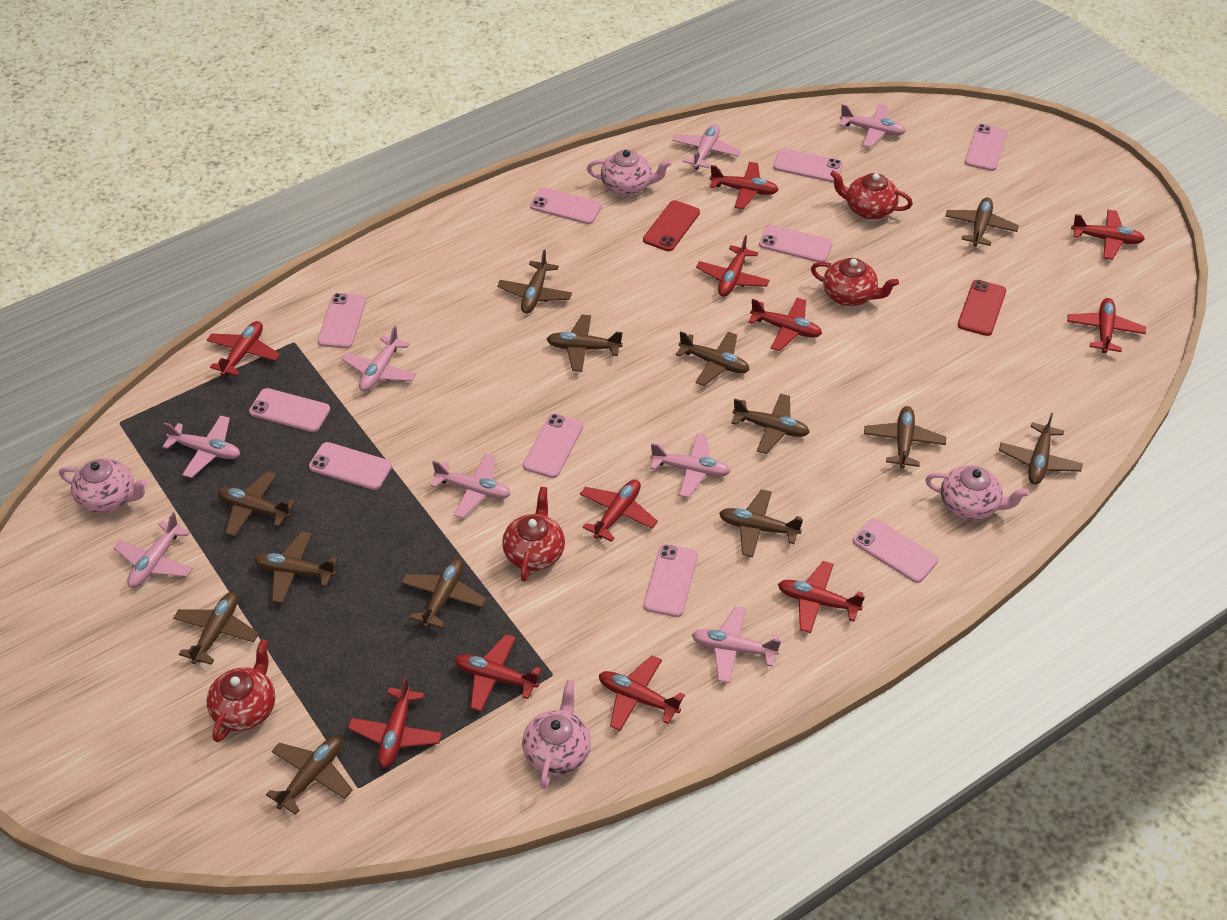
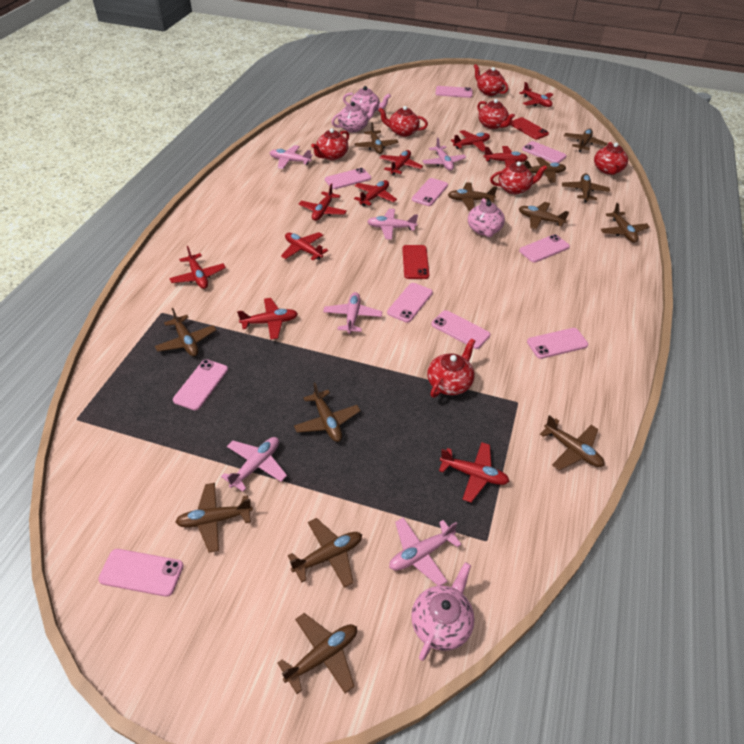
pink plane: [114,512,193,588] [163,415,240,478] [342,326,416,392] [431,454,511,518] [650,433,731,498] [672,124,741,169] [692,606,781,683] [839,104,906,148] = 8 -> [221,437,287,492] [270,145,313,169] [323,292,382,334] [367,209,418,240] [389,518,462,586] [422,137,466,171] = 6
red plane: [207,321,280,376] [348,677,442,768] [455,634,542,711] [580,479,658,542] [599,655,685,731] [696,235,770,297] [710,162,779,209] [748,298,822,351] [778,561,865,633] [1067,298,1146,353] [1071,210,1145,260] = 11 -> [169,246,226,289] [237,298,298,340] [281,232,328,260] [299,183,347,221] [354,180,397,206] [380,150,423,176] [439,442,509,502] [451,130,490,152] [483,146,528,167] [519,82,554,107] = 10
red teapot: [207,639,275,742] [502,487,565,582] [811,258,899,306] [830,170,913,219] = 4 -> [311,128,349,160] [378,106,428,137] [427,338,475,398] [474,64,508,96] [477,99,515,129] [490,161,547,194] [594,142,628,175] = 7

